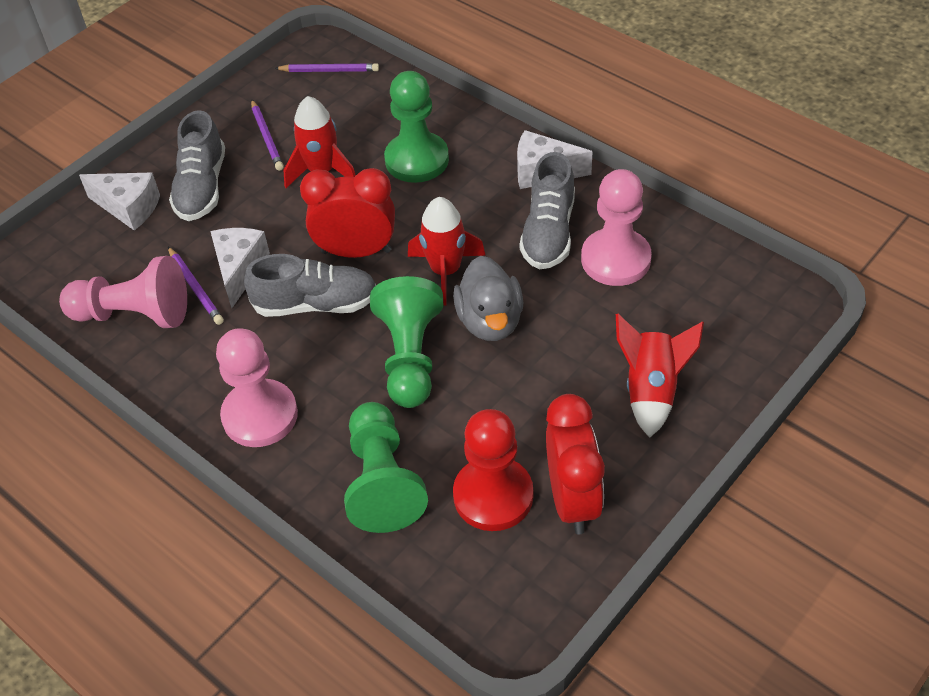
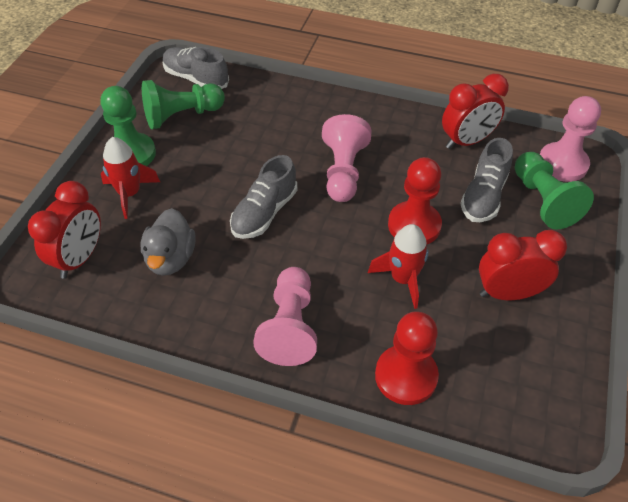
purple pencil: [168,247,224,325] [251,100,284,171] [274,63,379,72] = 3 -> none = 0
red clock: [300,168,395,258] [546,394,605,534] = 2 -> [28,181,101,279] [442,74,509,149] [479,230,567,300] = 3
red pawn: [453,409,533,531] = 1 -> [375,312,439,405] [388,157,442,245] = 2
red rocket: [284,96,356,188] [408,197,486,305] [616,314,704,438] = 3 -> [101,137,160,219] [368,224,428,309] = 2
white cheese: [79,173,160,231] [210,228,270,308] [517,130,593,189] = 3 -> none = 0

